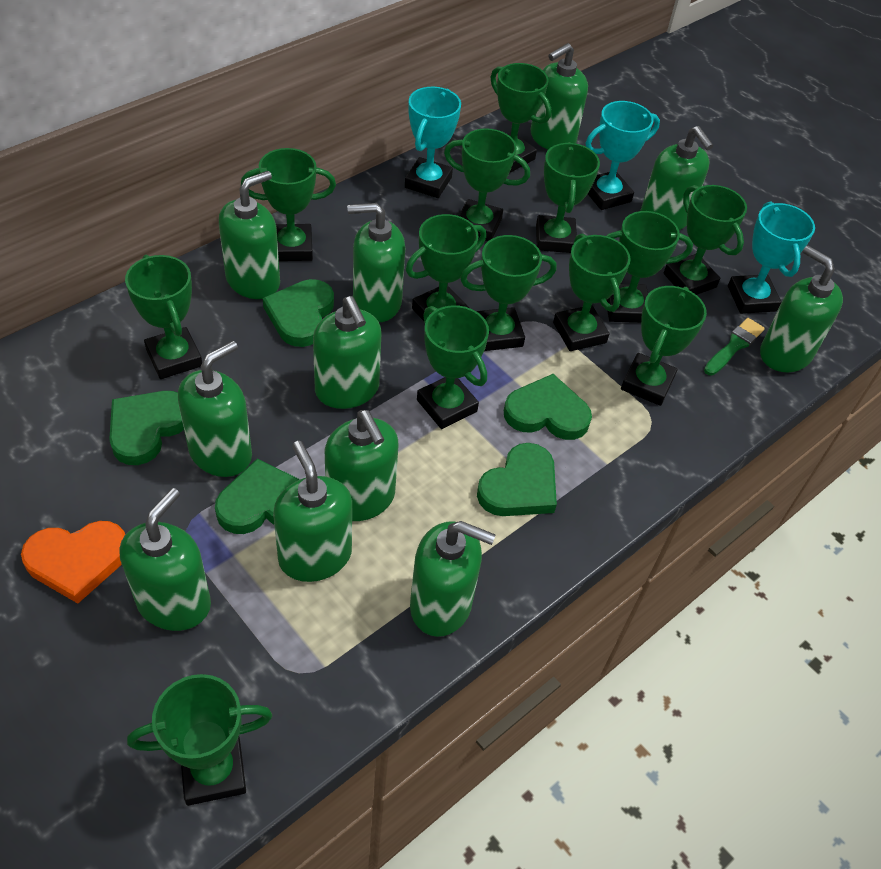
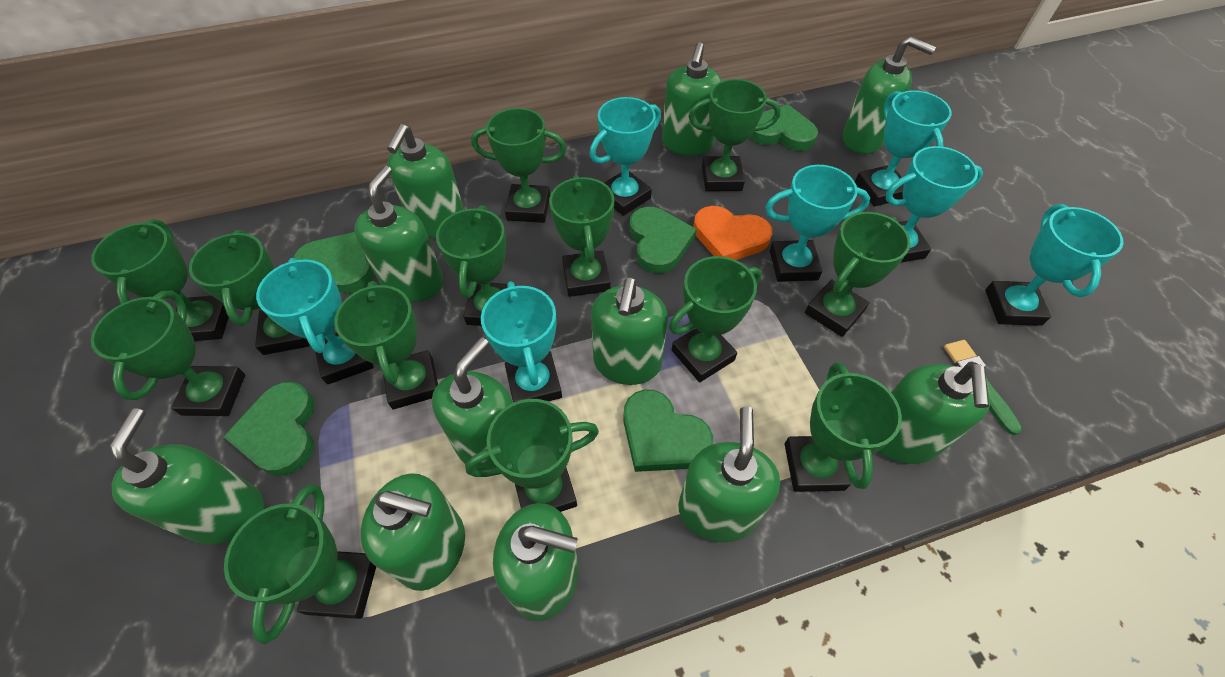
turquoise trophy: [405,87,461,198] [585,101,660,210] [728,202,815,314] = 3 -> [256,258,374,385] [481,281,562,403] [589,97,661,216] [765,165,870,282] [855,90,952,207] [886,146,983,263] [985,204,1123,326] = 7

